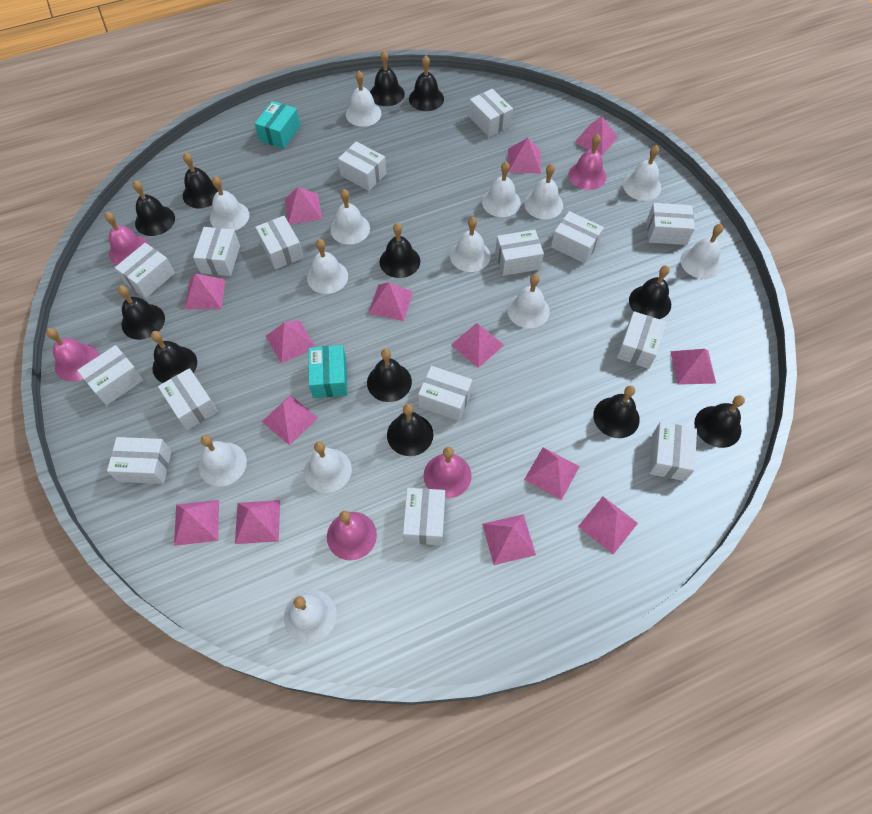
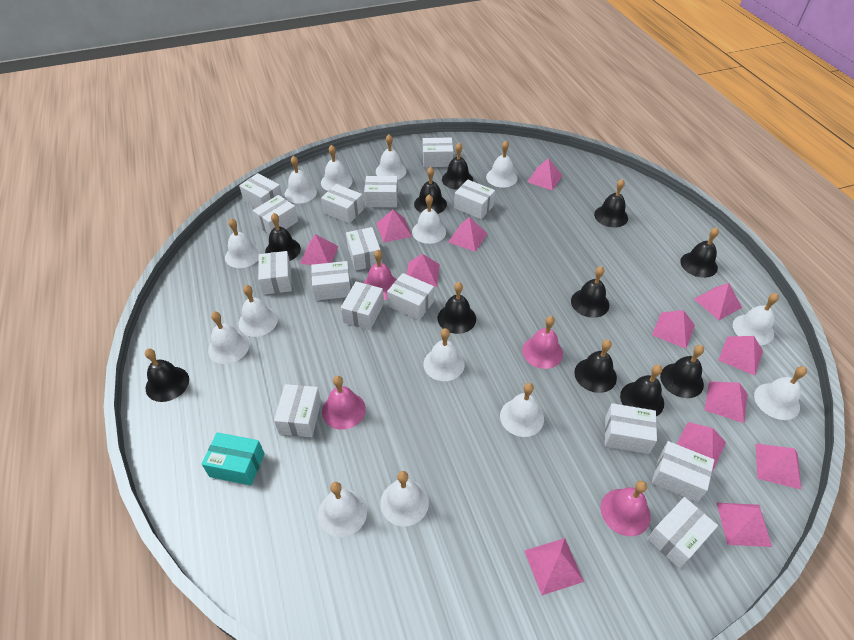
black bell: [118,285,165,340] [133,181,175,236] [151,331,197,383] [183,153,218,208] [367,349,412,402] [370,51,405,106] [380,223,420,278] [387,404,433,456] [409,55,444,111] [593,386,640,438] [629,265,671,319] [694,395,745,448] = 12 -> [145,348,189,402] [265,213,301,261] [414,167,447,214] [438,282,476,334] [442,143,473,190] [571,266,609,318] [574,340,617,393] [594,179,628,228] [620,365,664,416] [660,345,704,398] [680,227,719,278] = 11
pink bell: [46,328,99,381] [105,212,149,265] [327,511,377,560] [424,447,472,498] [568,134,606,190] = 5 -> [322,376,366,430] [363,249,397,300] [522,316,563,369] [601,481,651,536] = 4
pink pyramid: [174,500,219,546] [185,274,226,309] [235,500,280,544] [262,395,318,446] [266,320,316,364] [285,187,322,224] [368,282,413,321] [451,323,504,368] [482,514,536,565] [508,138,541,174] [524,447,580,500] [574,117,618,156] [578,497,638,555] [670,349,716,385] = 14 -> [300,234,338,265] [376,210,412,243] [407,254,440,287] [448,217,488,252] [524,538,584,595] [527,158,563,191] [652,310,695,349] [677,422,726,472] [694,283,742,320] [705,381,748,423] [717,503,772,547] [719,336,763,376] [756,444,801,489] = 13
turquoise box: [255,101,300,149] [308,345,348,398] = 2 -> [202,432,265,485] = 1
white bell: [199,435,247,486] [210,176,249,230] [284,590,337,643] [304,441,352,493] [307,239,348,294] [330,189,370,245] [346,71,382,127] [450,217,491,272] [482,162,521,217] [507,274,550,328] [524,164,563,219] [623,145,661,201] [680,224,723,279] = 13 -> [208,312,249,364] [225,218,261,268] [238,285,278,337] [285,156,317,203] [318,482,367,537] [321,145,352,191] [376,135,406,180] [380,471,429,526] [412,195,446,244] [424,328,465,381] [486,141,517,188] [500,383,544,437] [733,293,779,345] [754,366,807,420] = 14

